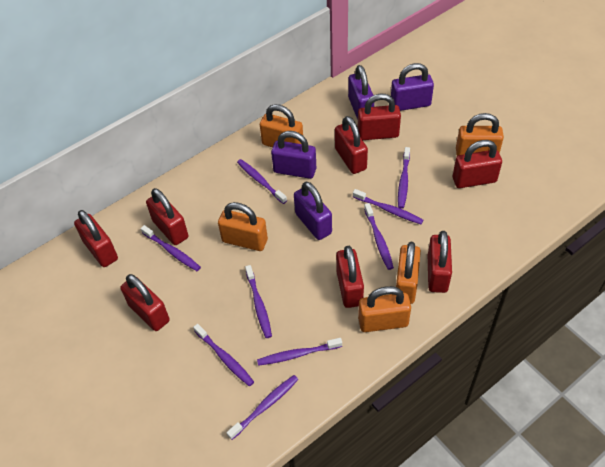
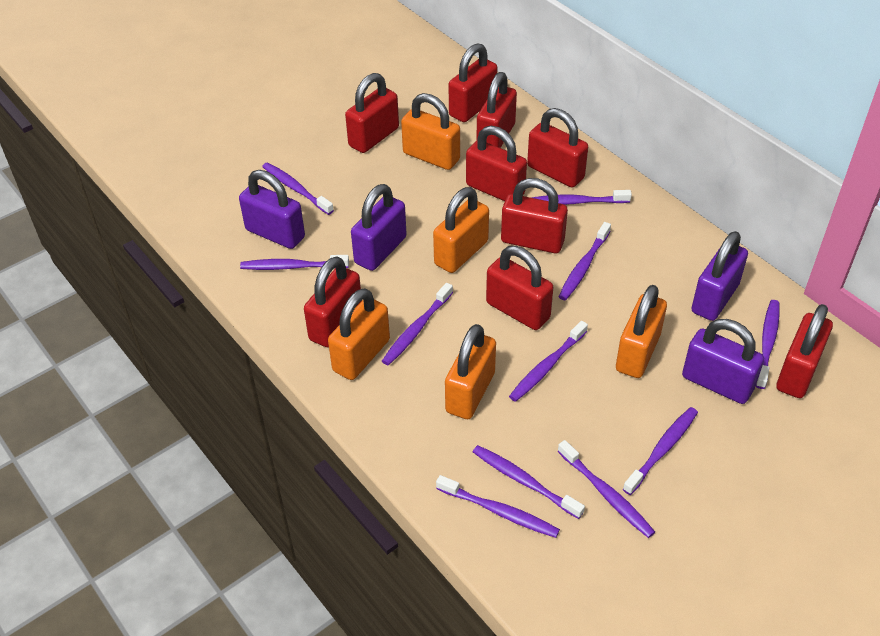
purple toothbrush: [141,225,201,271] [193,324,254,386] [227,375,298,440] [237,159,287,204] [245,265,272,338] [257,338,342,366] [353,189,424,224] [364,203,394,270] [398,147,410,209] = 9 -> [240,255,349,270] [262,162,334,215] [382,283,453,366] [436,475,560,538] [473,445,585,519] [509,321,588,402] [531,190,632,205] [557,440,655,538] [559,222,611,300] [623,407,698,495] [756,300,780,389] = 11
red padlock: [74,210,118,267] [121,274,170,331] [146,188,188,245] [335,116,368,174] [336,246,364,308] [358,94,401,140] [428,231,452,293] [453,140,502,188] = 8 -> [304,256,362,347] [345,73,399,153] [449,43,497,122] [466,126,527,201] [476,72,517,148] [486,246,554,330] [501,178,568,253] [527,108,588,187] [776,304,833,398] = 9

